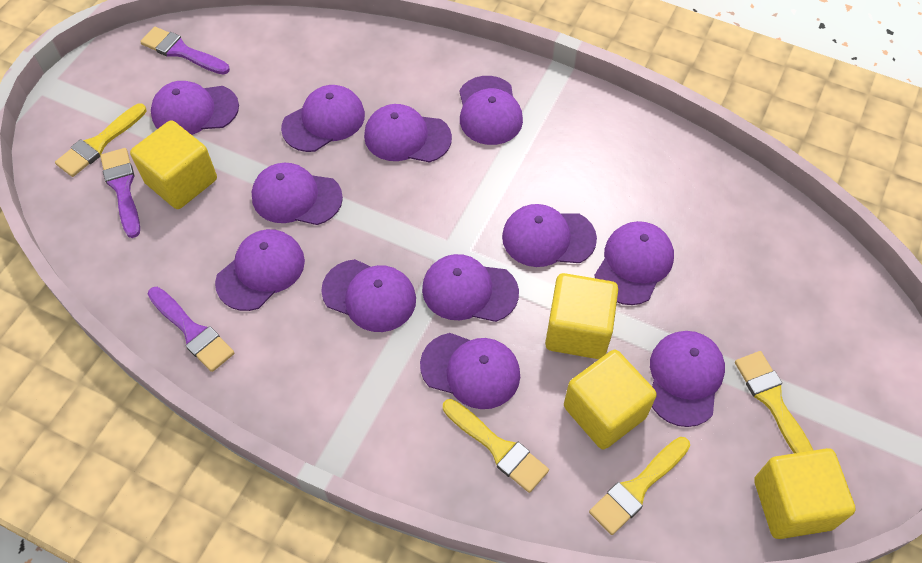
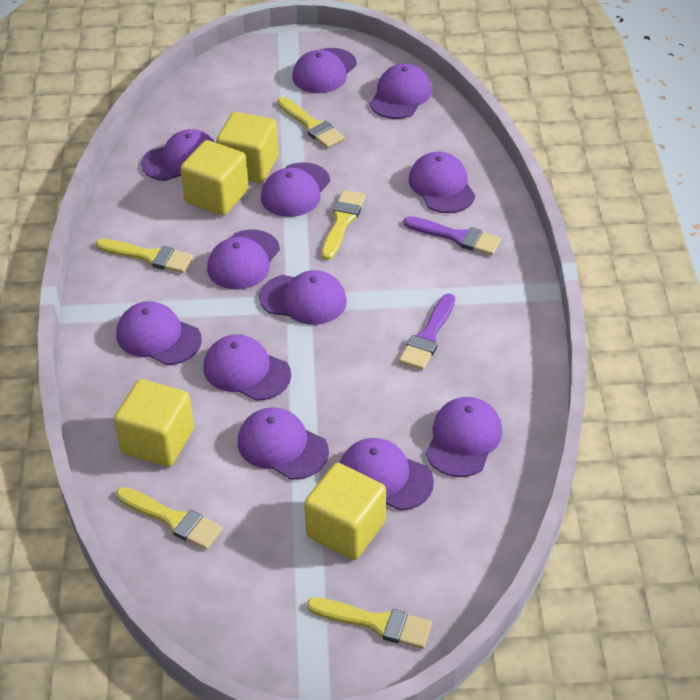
purple brush: [100,148,140,238] [140,27,230,75] [148,287,234,372] = 3 -> [399,293,455,370] [404,216,501,255] = 2
yellow brush: [55,104,147,177] [443,399,549,493] [589,437,690,535] [735,351,813,453] = 4 -> [96,239,193,273] [116,487,223,550] [277,97,345,148] [307,597,432,649] [321,190,366,260] = 5

